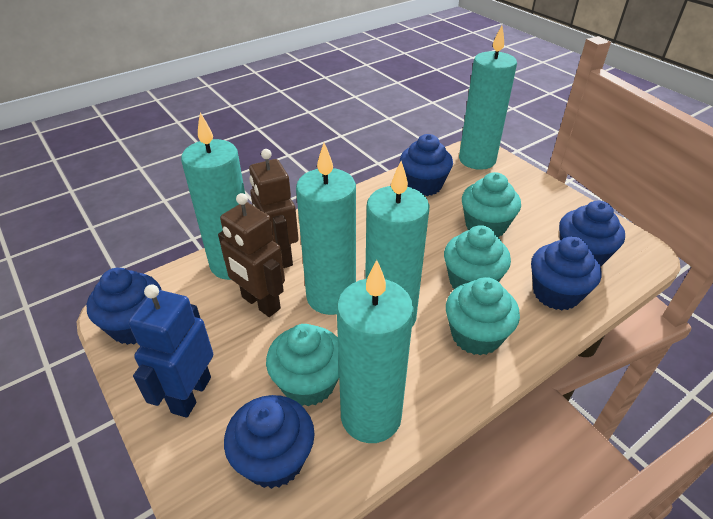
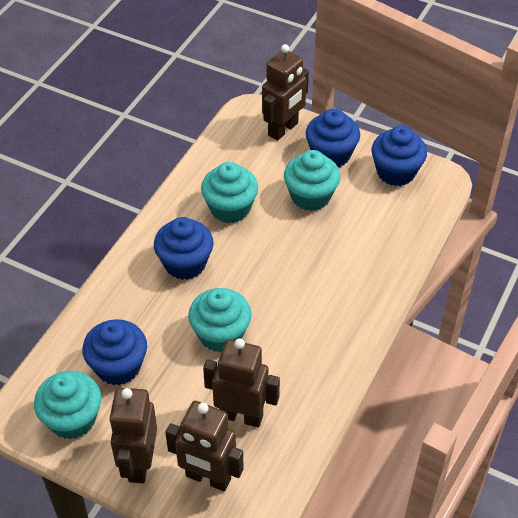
blue cupcake: [86,268,162,345] [224,395,315,489] [400,134,453,196] [531,236,602,310] [559,201,625,267] = 5 -> [82,319,147,385] [154,217,214,280] [306,108,360,167] [371,126,427,186] = 4
blue robot: [128,284,213,418] = 1 -> none = 0
brown robot: [218,193,285,317] [249,149,299,268] = 2 -> [109,388,157,483] [165,401,244,491] [203,338,280,428] [262,44,309,141] = 4
turquoise candle: [181,112,245,280] [296,143,356,315] [337,260,414,443] [365,161,429,327] [459,26,517,170] = 5 -> none = 0

